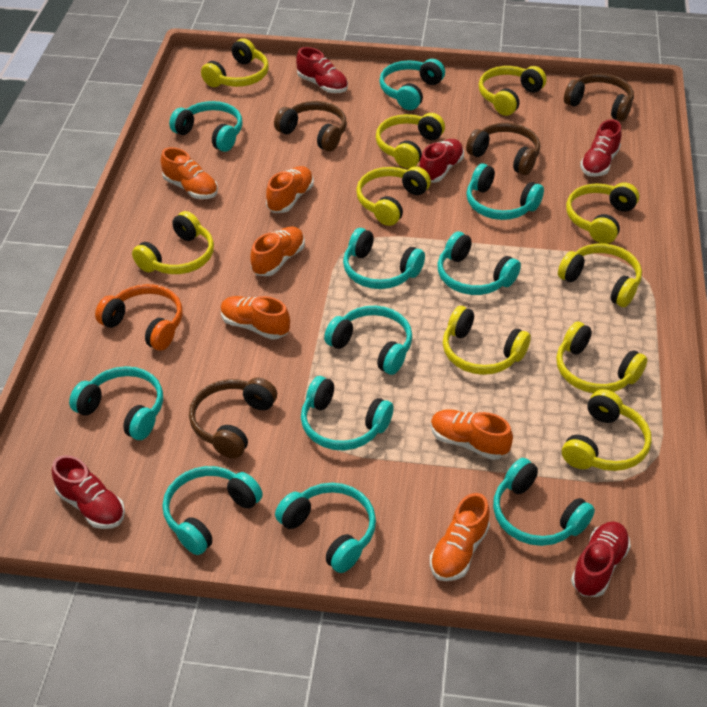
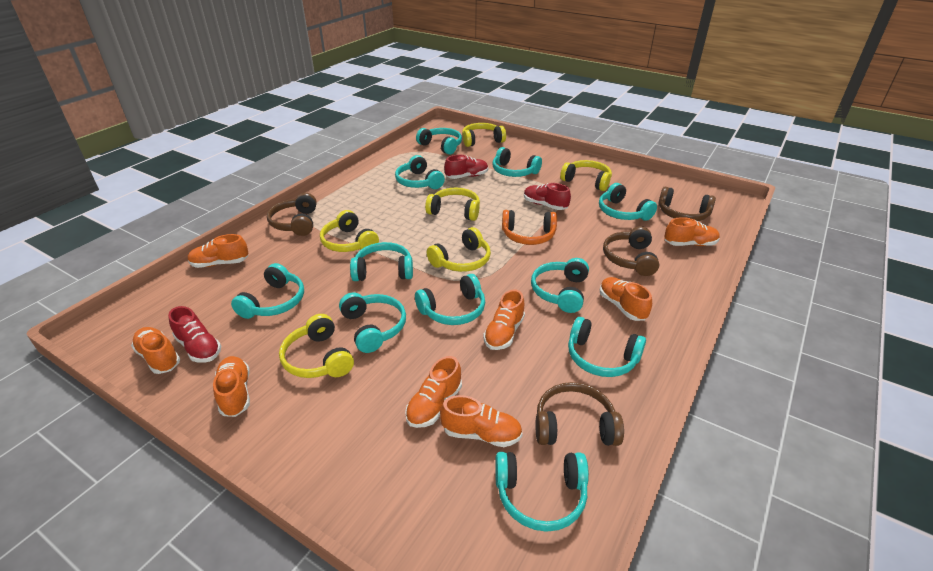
orange shoe: [161,147,218,199] [220,296,290,340] [250,226,305,276] [266,166,314,213] [430,493,490,581] [431,409,513,460] = 6 -> [131,327,180,374] [188,234,249,268] [213,356,250,417] [405,356,462,428] [440,395,523,447] [483,289,525,350] [600,277,652,321] [664,217,720,246] = 8
red shoe: [52,455,125,529] [296,47,348,93] [419,139,464,183] [571,521,631,597] [580,119,622,177] = 5 -> [168,306,221,363] [444,155,488,179] [524,183,571,210] = 3
yellow headphones: [132,211,214,274] [201,38,269,87] [356,166,431,226] [376,113,445,169] [443,306,531,375] [479,66,547,116] [556,322,647,393] [558,244,642,307] [562,389,652,471] [566,182,639,244] = 10 -> [279,314,354,378] [320,210,379,252] [425,188,480,221] [427,227,491,272] [462,123,506,147] [560,160,612,191] = 6

